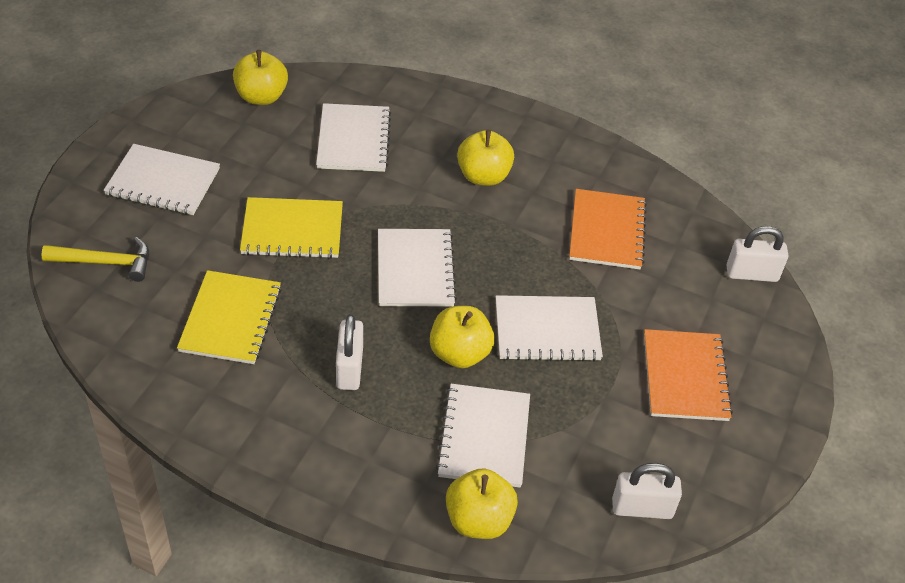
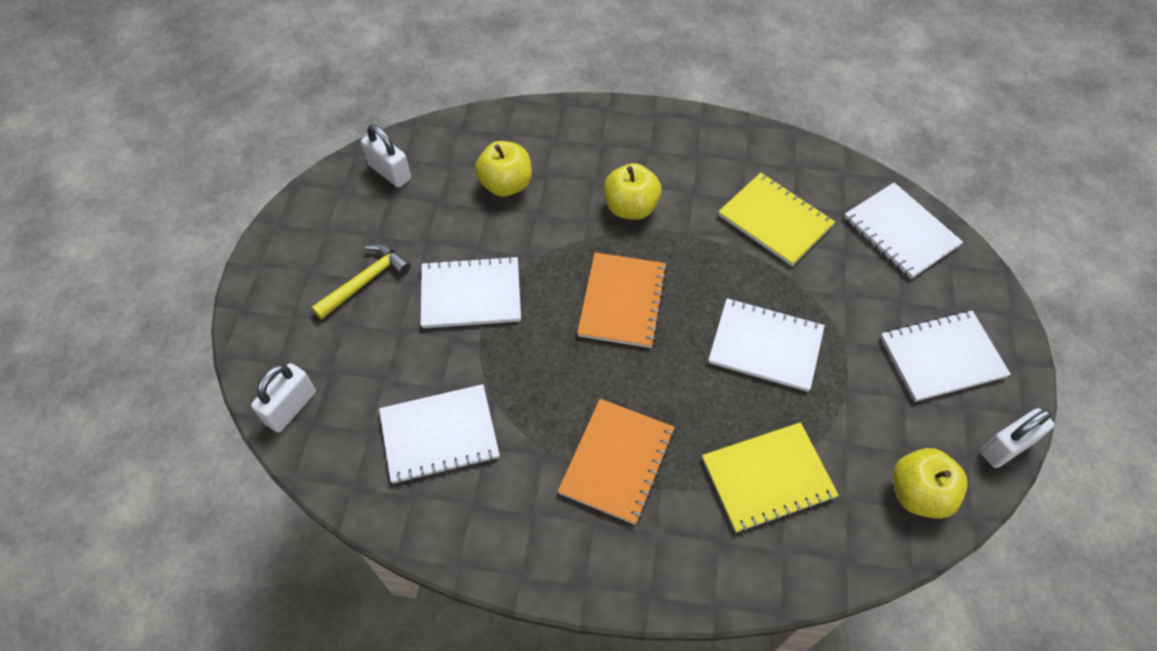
yellow apple: [233,50,288,105] [430,306,495,368] [446,468,518,539] [457,130,514,186] = 4 -> [475,141,532,197] [604,163,662,220] [892,448,968,519] = 3

